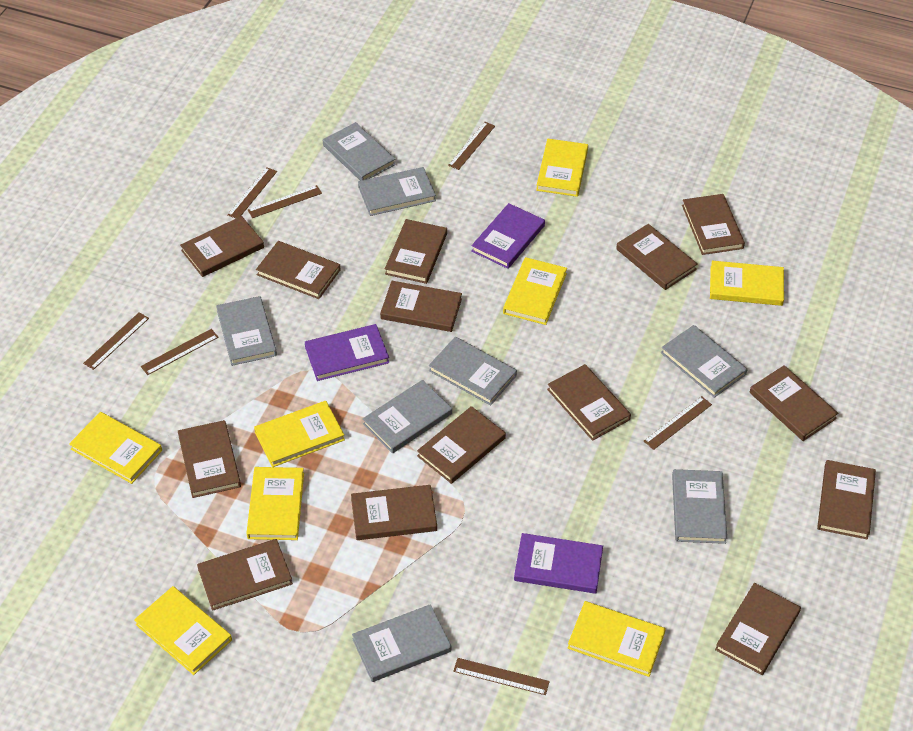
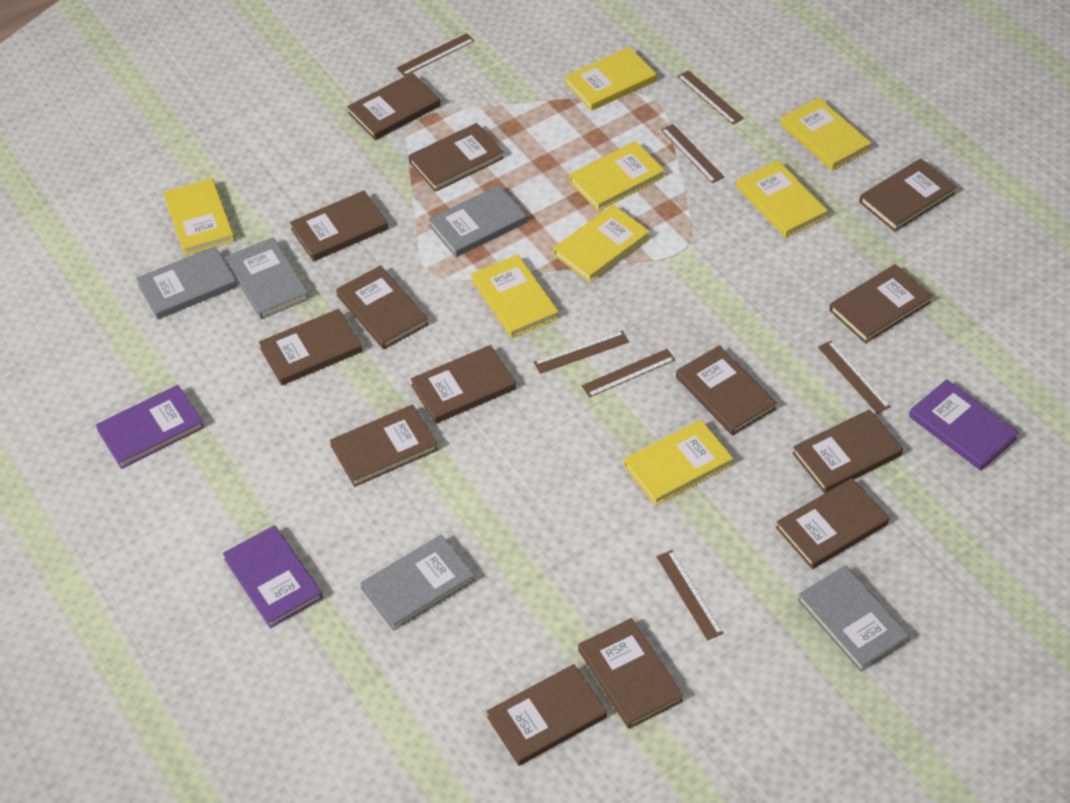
grey book: [216,296,277,366] [323,122,396,181] [352,604,451,682] [358,167,436,216] [363,380,452,454] [429,337,517,406] [661,325,748,398] [672,469,727,544] = 8 -> [136,246,237,320] [226,237,309,319] [360,535,475,631] [428,185,527,257] [797,565,910,672] = 5

